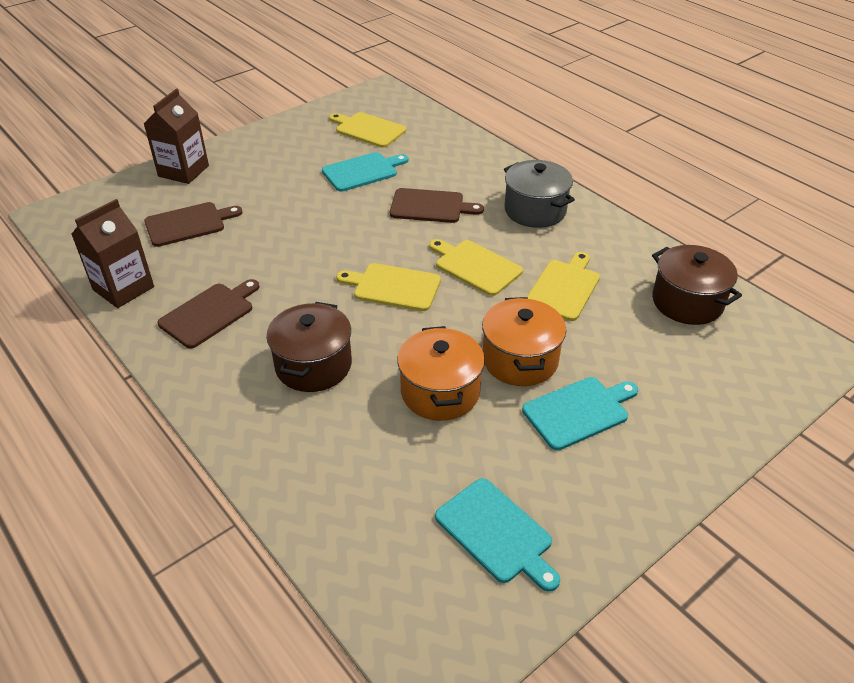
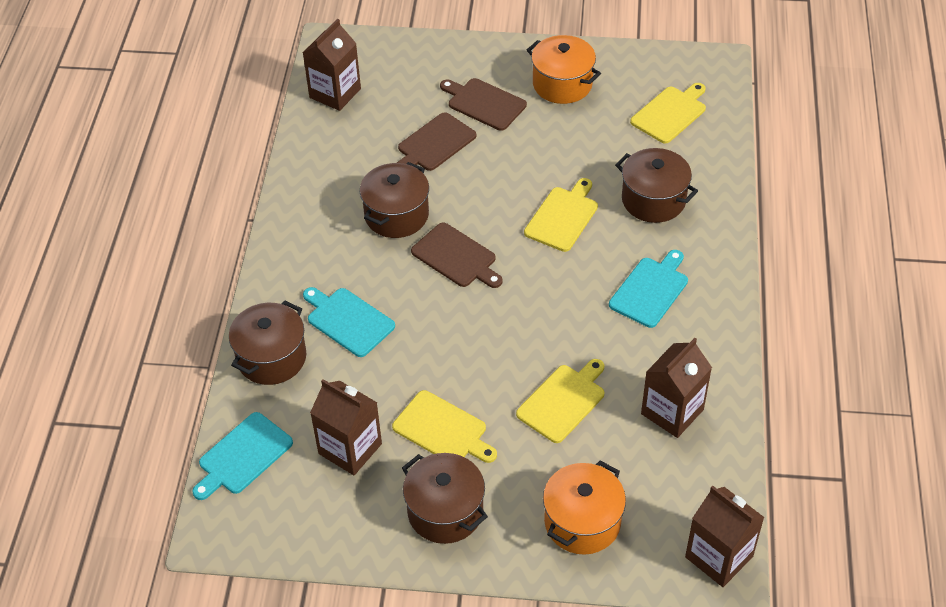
brown carton: [71,199,154,308] [144,89,209,184] = 2 -> [303,19,361,111] [310,379,382,475] [641,338,712,438] [685,486,765,587] = 4
brown pot: [266,302,352,392] [652,245,742,325] = 2 -> [229,301,306,385] [360,162,429,238] [402,453,488,544] [615,148,698,223] = 4
grey pot: [504,160,575,228] = 1 -> none = 0

